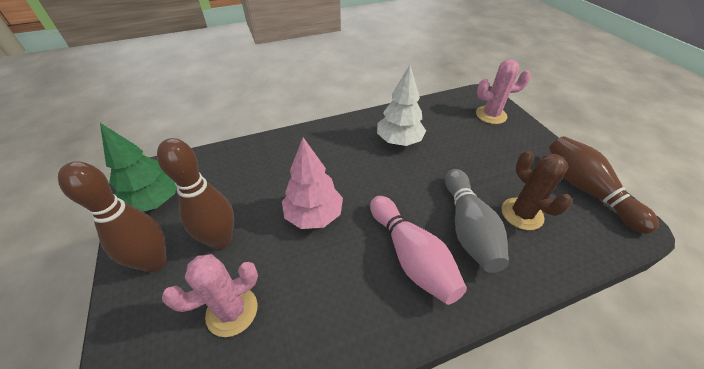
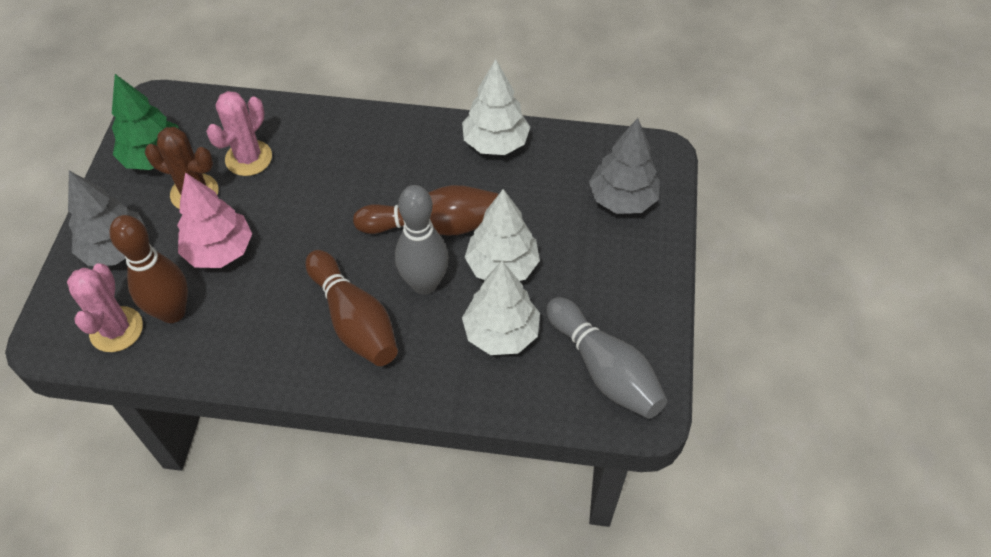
grey bowling pin: [445,169,509,273] = 1 -> [395,185,449,295] [546,297,667,419] = 2
grey tree: none = 0 -> [68,171,147,266] [589,118,660,214] = 2
pink bowling pin: [370,196,467,305] = 1 -> none = 0
white tree: [377,65,426,146] = 1 -> [462,59,530,155] [462,261,540,355] [465,189,540,281] = 3

